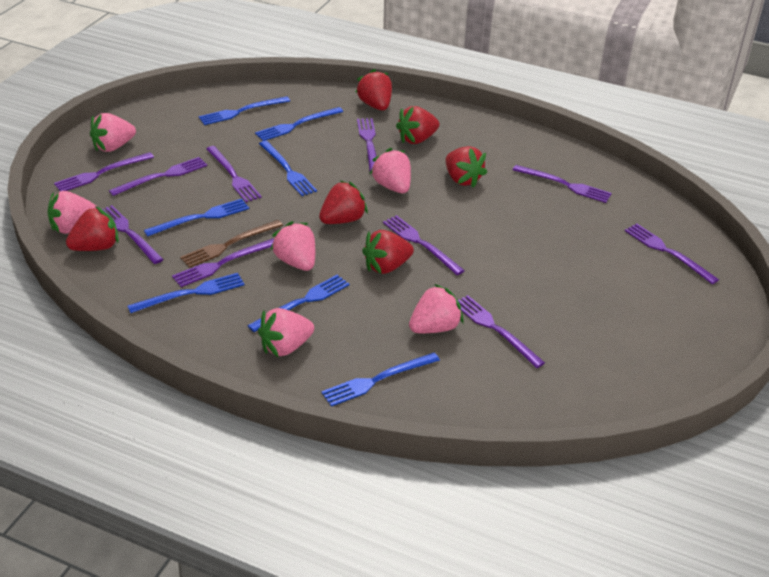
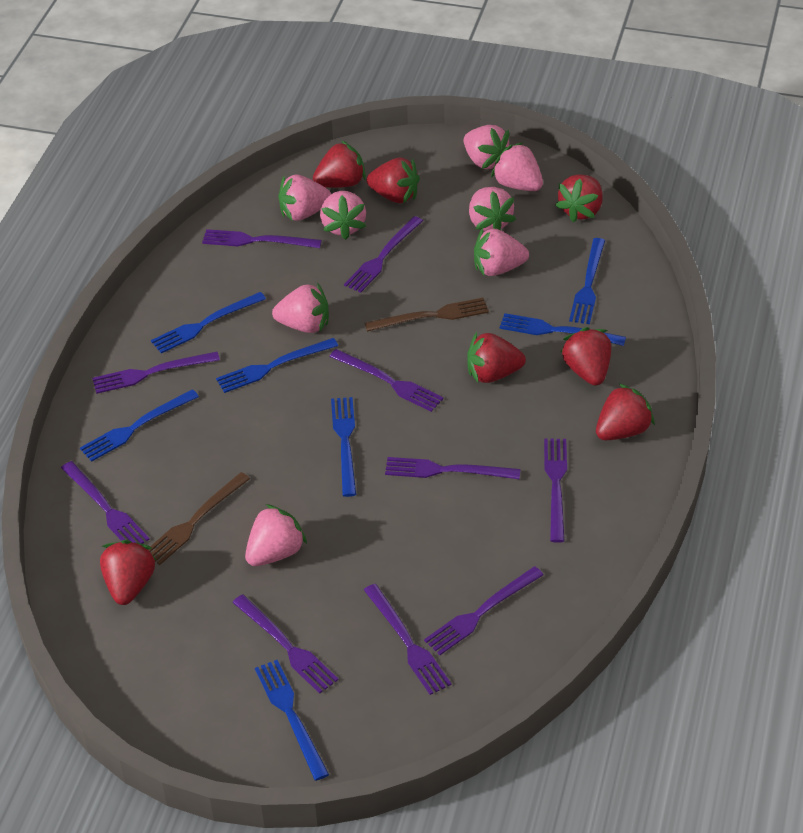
brown fork: [180,220,283,268] = 1 -> [149,472,250,565] [364,298,489,332] = 2
pink strawberry: [48,191,97,234] [90,113,136,152] [258,308,314,357] [270,221,315,271] [370,148,411,193] [409,284,464,333] = 6 -> [245,504,307,566] [272,283,329,333] [278,175,331,221] [320,191,366,240] [463,125,509,169] [469,187,516,231] [474,228,529,276] [491,142,543,191] = 8
red strawberry: [66,206,119,251] [319,181,368,224] [355,69,392,110] [362,230,414,274] [396,106,439,144] [446,146,487,188] = 6 -> [100,540,156,605] [313,141,366,188] [367,158,420,203] [467,332,526,383] [555,174,603,223] [560,327,611,386] [596,384,655,440] = 7

